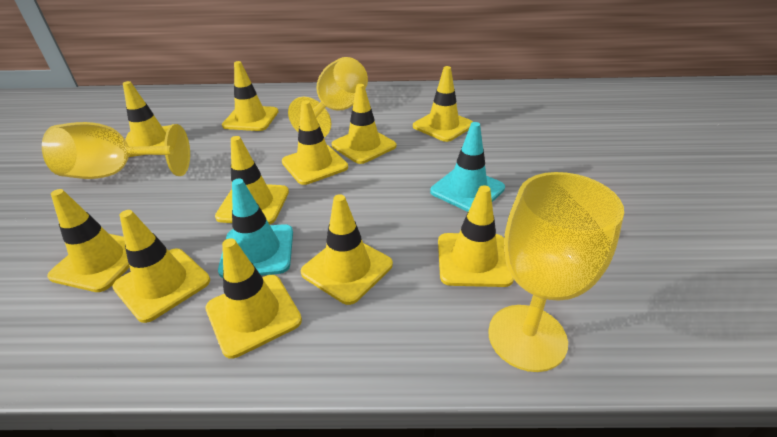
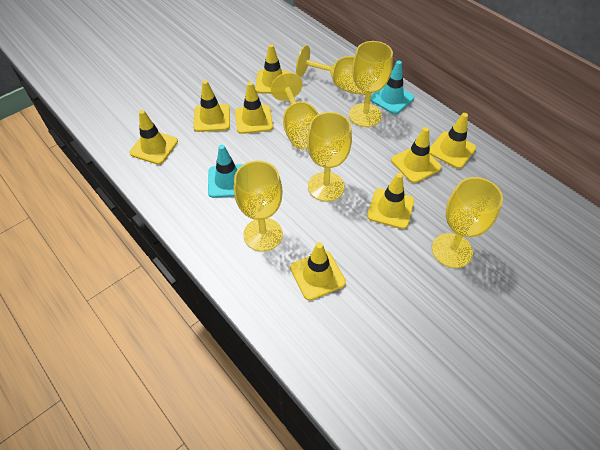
yellow goblet: [42,122,190,179] [288,57,368,137] [488,172,624,372] = 3 -> [234,161,283,252] [271,73,319,149] [296,45,366,95] [307,112,352,201] [349,41,393,127] [432,177,503,268] = 6
yellow traffic cone: [47,189,130,292] [112,210,210,323] [123,81,171,157] [206,238,302,358] [215,136,289,225] [222,61,279,131] [282,100,348,185] [301,194,393,305] [332,84,396,164] [413,66,473,142] [438,185,514,287] = 11 -> [130,110,178,165] [193,80,230,132] [235,82,273,134] [255,44,290,94] [290,242,346,300] [367,173,414,229] [391,127,441,183] [429,113,476,169] = 8

